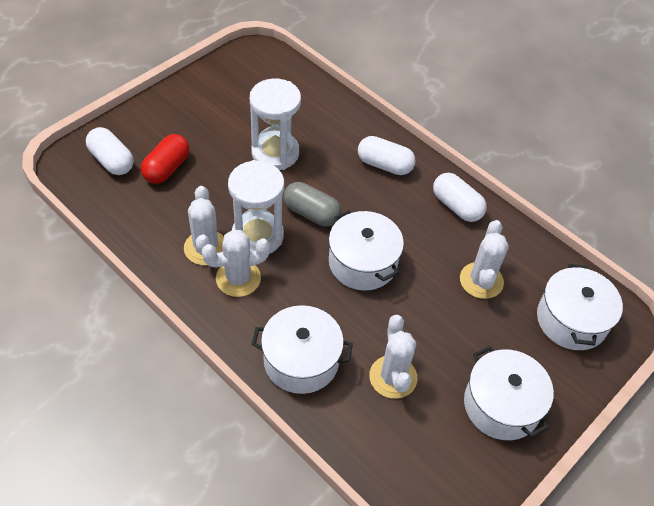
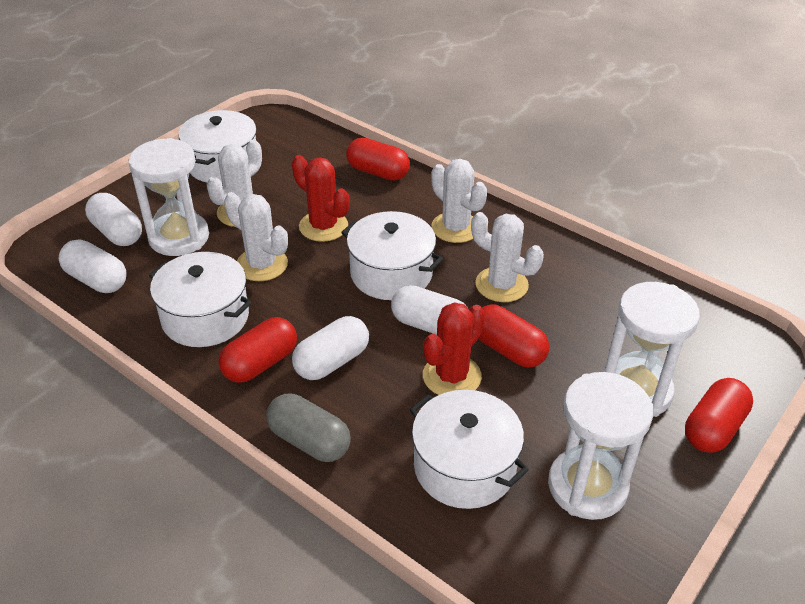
red cactus: none = 0 -> [292,155,350,242] [423,302,485,395] = 2
red capsule: [141,134,190,184] = 1 -> [218,317,297,383] [346,138,410,181] [478,304,550,368] [685,378,753,453] = 4
white capsule: [86,127,134,175] [358,136,416,175] [433,173,487,222] = 3 -> [58,239,127,293] [85,193,142,246] [292,316,369,380] [391,285,468,335] = 4
white hourglass: [228,160,284,254] [250,79,301,170] = 2 -> [129,138,209,256] [548,372,653,520] [603,282,700,417] = 3

